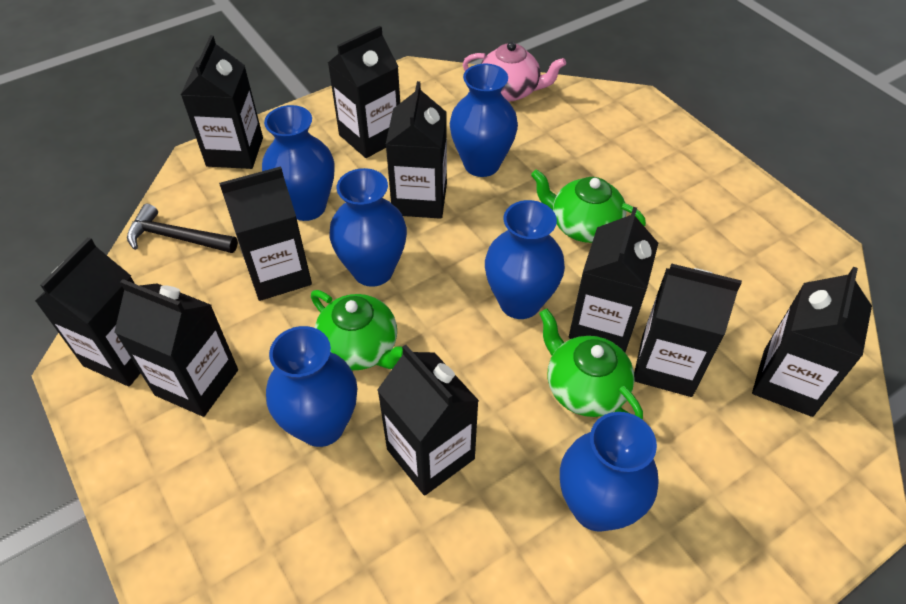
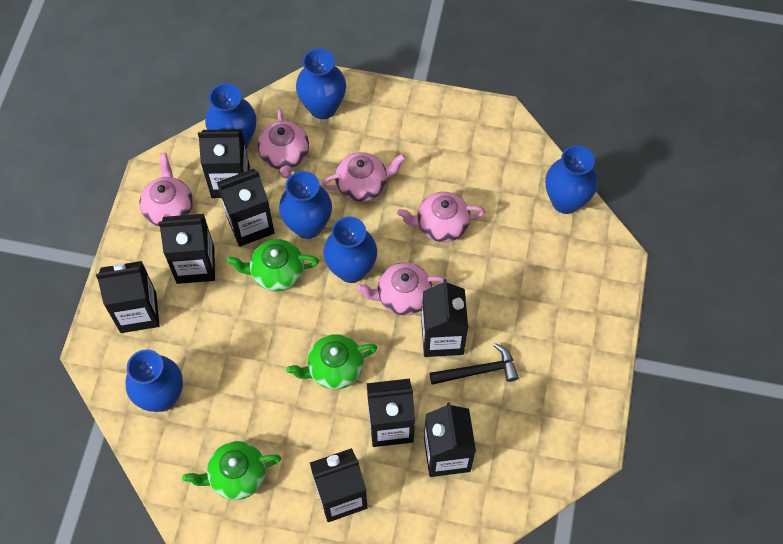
black carton: [35,237,141,387] [114,279,238,417] [181,35,263,169] [219,166,312,301] [328,26,400,158] [377,345,479,496] [385,81,447,219] [569,207,658,352] [634,263,742,397] [752,267,872,417] = 10 -> [96,261,160,333] [159,214,215,284] [198,129,250,198] [217,169,275,247] [310,448,367,522] [367,379,415,447] [421,279,468,357] [424,402,476,477] = 8
pink teapot: [462,41,566,101] = 1 -> [139,153,193,227] [257,108,309,179] [321,152,406,202] [357,262,447,315] [397,192,485,242] = 5

